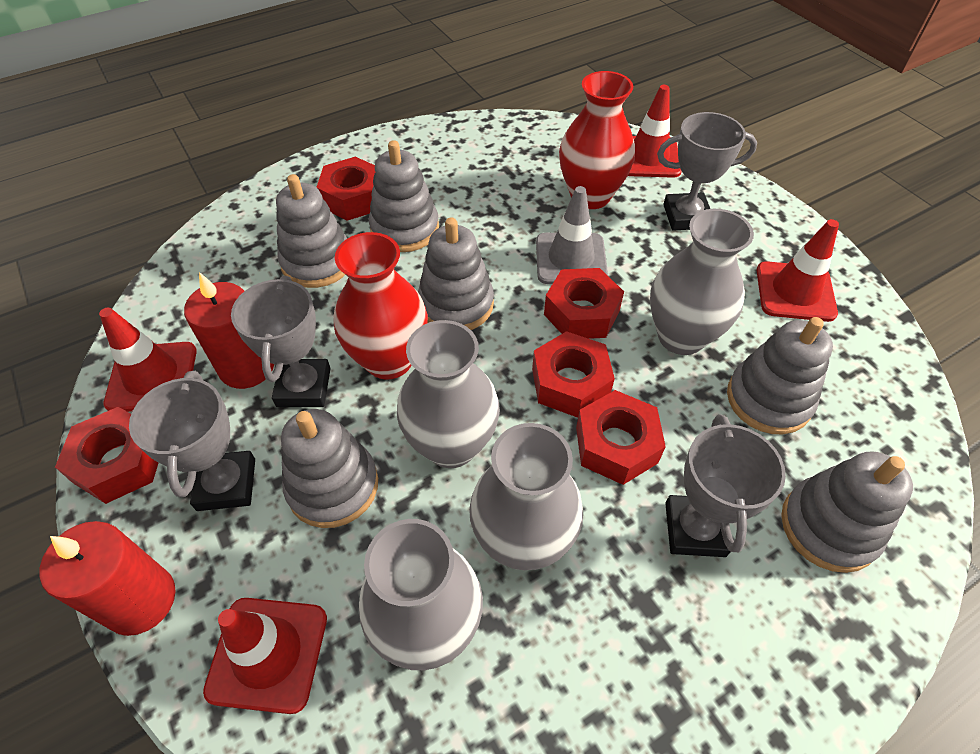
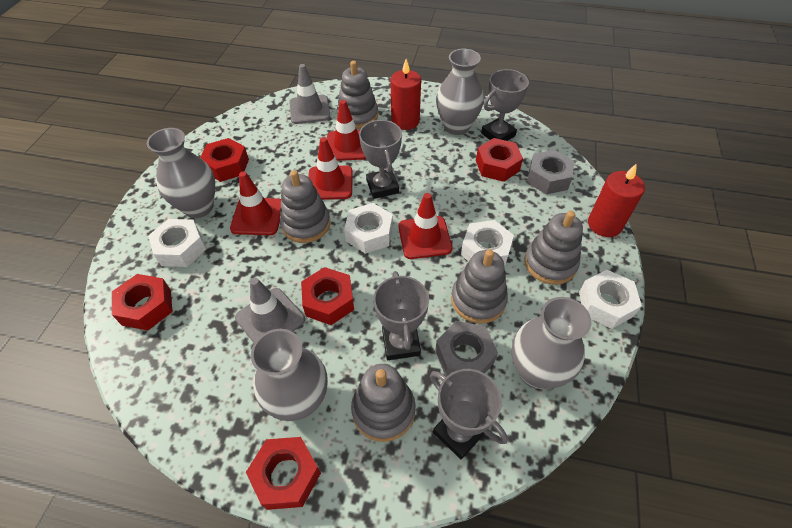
grey nut: none = 0 -> [435,321,498,377] [527,150,574,194] = 2
grey stacking toy: [276,174,348,288] [281,409,378,528] [369,140,439,252] [418,217,494,330] [727,317,833,434] [781,451,913,573] = 6 -> [280,170,331,243] [337,61,378,129] [351,364,416,442] [451,249,508,324] [524,211,583,285] = 5
grey traffic cone: [536,186,608,284] = 1 -> [235,278,305,343] [289,64,331,124] = 2
red vase: [334,232,428,379] [559,71,635,209] = 2 -> none = 0
white nut: none = 0 -> [148,219,206,267] [344,203,393,254] [461,220,514,266] [579,270,642,329] = 4

